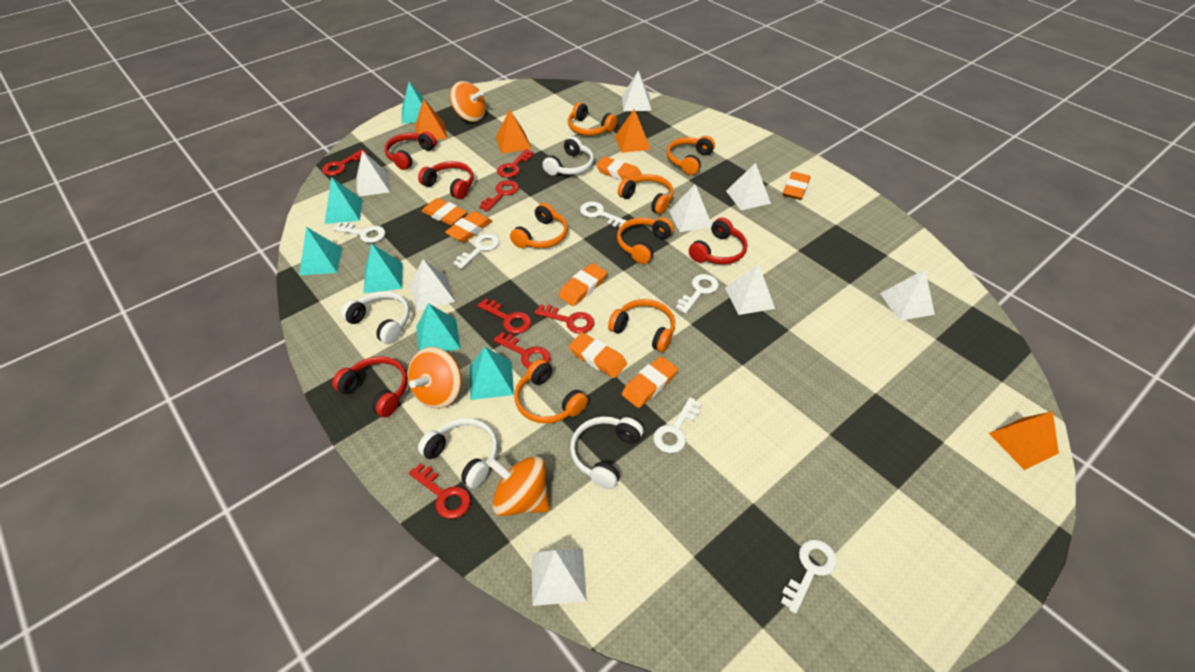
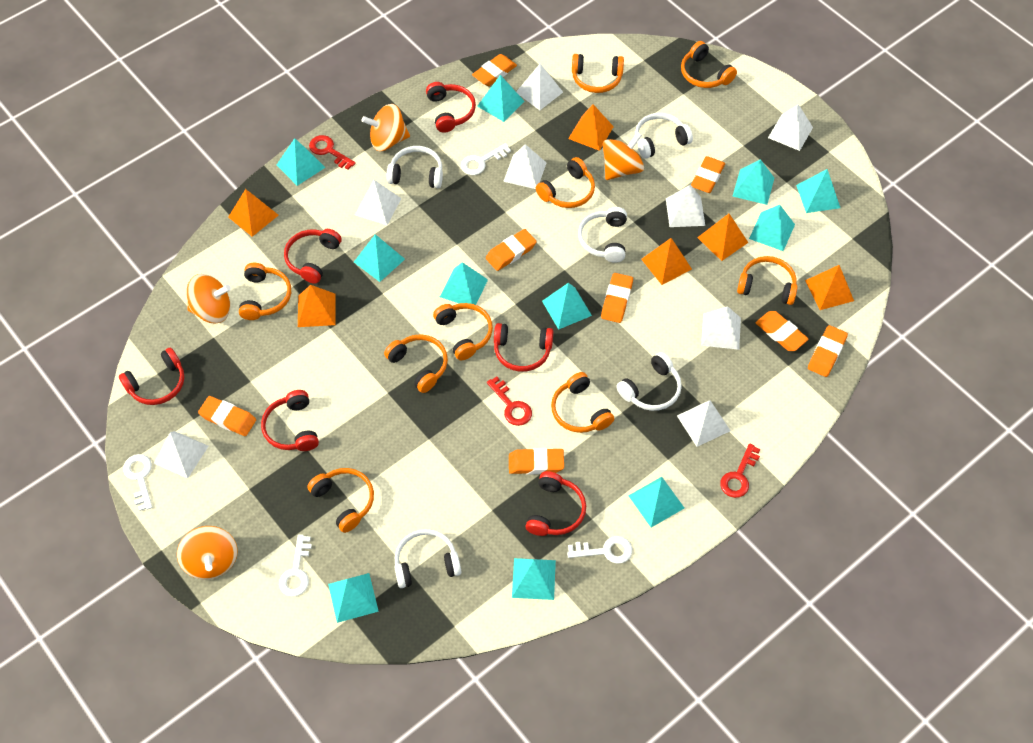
orange eraser: [422,198,467,225] [445,211,492,242] [558,263,607,306] [569,333,627,378] [596,156,642,181] [622,356,678,408] [783,172,810,200] = 7 -> [198,396,256,436] [472,54,517,86] [486,229,537,271] [509,448,564,474] [601,273,633,323] [691,156,725,193] [756,311,809,351] [808,325,848,377] = 8
orange headphones: [510,203,568,248] [514,359,588,424] [568,102,617,135] [608,299,675,352] [617,217,674,264] [618,174,674,214] [667,136,715,175] = 7 -> [239,263,291,320] [307,468,374,533] [384,334,448,393] [433,303,493,360] [536,157,595,208] [551,372,614,433] [572,54,624,93] [681,41,737,88] [737,256,798,305] = 9
orange pyramid: [415,99,447,142] [496,109,531,154] [615,109,651,153] [989,411,1059,470] = 4 -> [228,189,279,237] [298,285,336,327] [568,104,614,151] [641,238,692,285] [697,214,749,261] [805,265,854,310] = 6
orange spinning top: [408,347,461,409] [450,81,486,122] [487,456,549,516] = 3 -> [177,526,238,579] [187,274,231,323] [362,104,410,151] [603,132,644,180] = 4
red headphones: [332,356,408,417] [384,131,437,170] [418,161,474,199] [689,217,748,264] = 4 -> [119,348,184,405] [261,390,319,451] [284,229,342,284] [426,82,476,133] [494,323,553,372] [526,471,586,536] = 6
red key: [322,149,368,176] [409,463,471,519] [477,298,531,334] [479,180,519,212] [493,332,551,368] [497,149,534,178] [535,305,595,334] = 7 -> [309,135,356,170] [487,376,532,426] [720,444,760,498] = 3
turquoise pyramid: [299,227,343,275] [325,177,363,224] [364,244,403,293] [402,82,431,124] [416,303,460,351] [470,347,514,400] = 6 -> [277,138,325,186] [328,573,379,623] [354,234,405,282] [440,262,488,305] [477,75,524,122] [512,558,556,600] [542,283,592,330] [628,477,684,527] [733,159,774,205] [749,205,795,251] [796,169,840,213] = 11
white headphones: [341,291,410,344] [418,418,498,489] [543,137,594,175] [570,417,643,489] = 4 -> [386,146,443,188] [394,529,461,588] [578,207,627,263] [616,352,682,411] [635,113,693,159] = 5
white key: [332,222,385,243] [454,233,499,269] [580,201,626,227] [653,397,702,453] [676,274,719,314] [781,540,837,614] = 6 -> [123,454,152,511] [279,534,312,597] [461,143,511,175] [567,536,632,564] = 4

